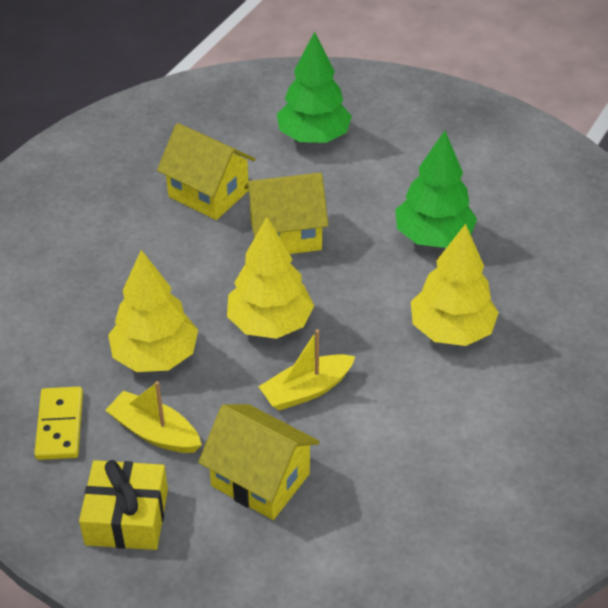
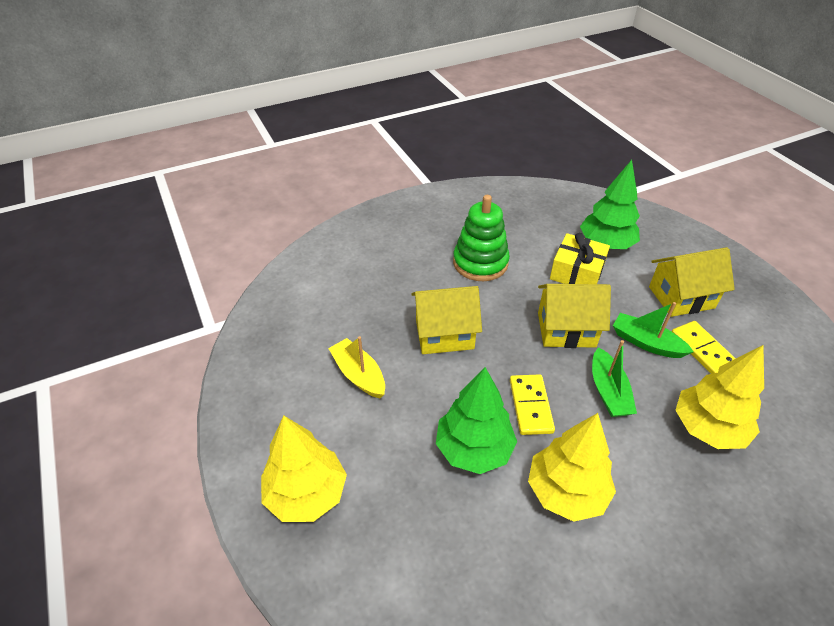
green boat: none = 0 -> [592,340,637,417] [613,302,694,358] = 2
green stacking toy: none = 0 -> [453,195,510,281] = 1
yellow boat: [105,381,202,453] [258,329,356,411] = 2 -> [328,336,385,398] = 1
yellow domino: [34,387,83,460] = 1 -> [510,374,555,435] [671,321,736,374] = 2

